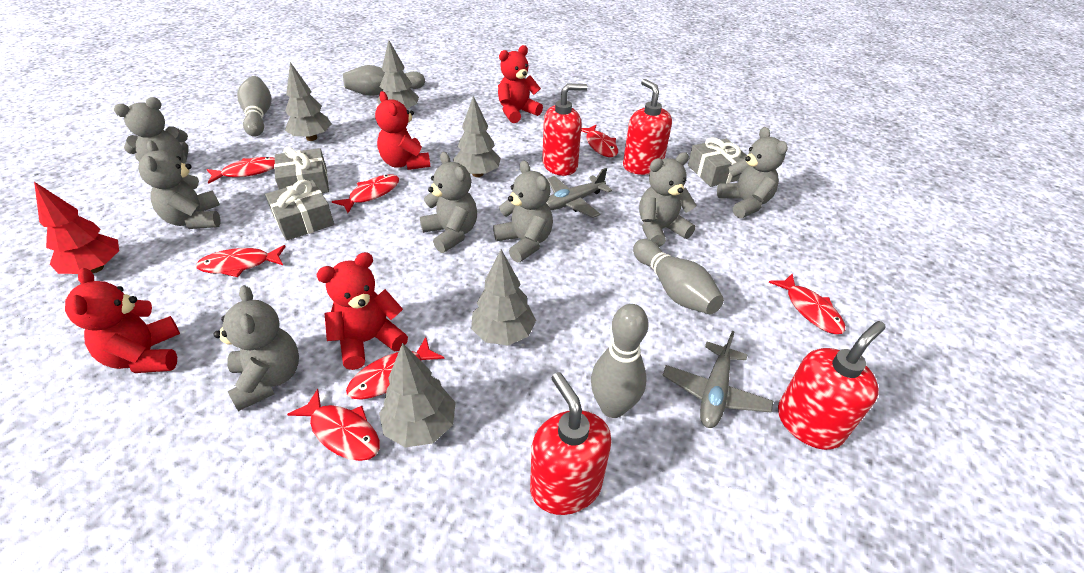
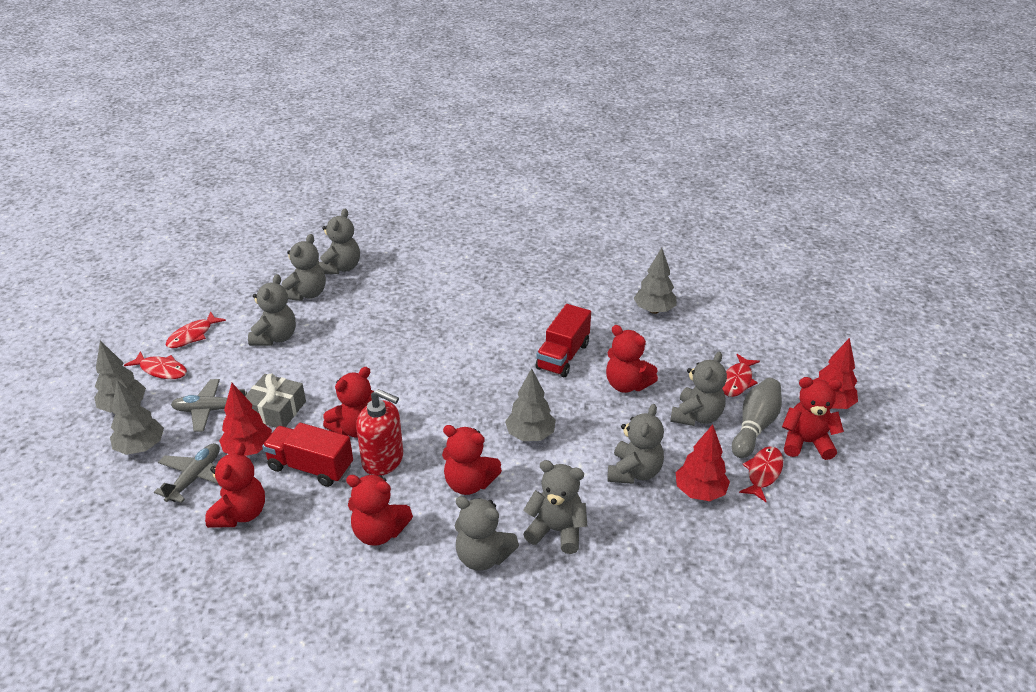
grey bowling pin: [237,76,272,137] [343,65,425,96] [591,304,648,418] [633,239,724,314] = 4 -> [732,378,782,458] = 1
grey gift: [265,180,334,241] [274,147,329,193] [688,137,747,187] = 3 -> [245,373,306,428] = 1
grey tree: [285,62,331,141] [377,40,419,109] [379,343,456,448] [453,96,501,177] [471,249,536,346] = 5 -> [94,340,146,413] [110,380,164,455] [505,368,556,441] [634,248,676,314] = 4
red fish: [196,245,286,277] [207,157,275,184] [287,389,380,461] [332,174,399,213] [346,337,445,400] [581,125,618,157] [769,273,845,334] = 7 -> [124,351,187,379] [166,312,226,348] [722,354,760,397] [739,446,783,502] = 4
red soap dispenser: [530,372,611,515] [542,84,587,176] [623,79,672,175] [778,321,886,450] = 4 -> [356,389,403,476] = 1
red teddy bear: [65,268,180,373] [316,252,408,370] [375,91,430,170] [498,45,543,123] = 4 -> [205,442,265,528] [323,367,374,438] [346,475,413,546] [442,425,502,495] [606,325,658,393] [782,377,844,460] = 6
red tree: [34,182,119,274] = 1 -> [219,383,272,456] [676,424,730,501] [816,338,858,409] = 3
red truck: none = 0 -> [262,423,353,487] [536,304,591,377] = 2

